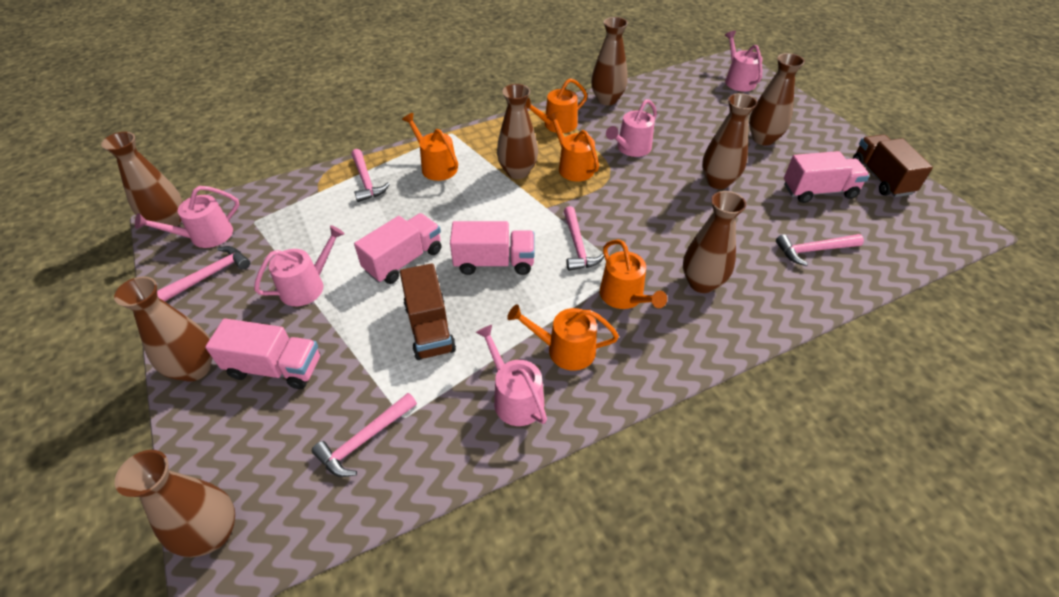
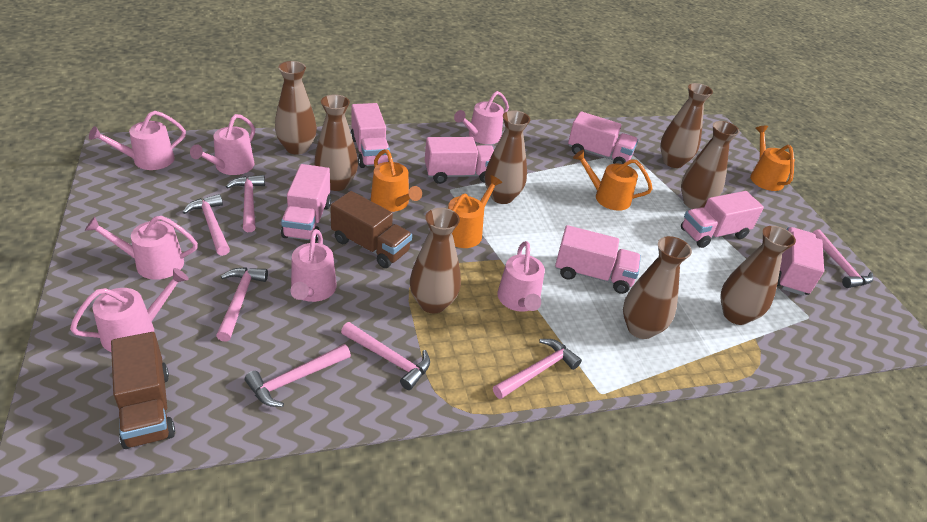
orange watering can: [402,113,458,181] [507,304,619,371] [526,78,587,133] [546,111,599,181] [600,239,667,309] = 5 -> [371,149,422,212] [448,175,502,248] [573,150,653,211] [750,125,795,191] = 4
pink hammer: [157,246,250,301] [312,393,417,477] [351,149,390,202] [564,206,604,271] [776,234,864,266] = 5 -> [183,194,230,256] [216,267,268,342] [226,175,265,232] [245,344,351,407] [341,322,430,390] [493,339,582,399] [812,229,873,288] = 7
pink truck: [205,318,320,389] [354,213,442,284] [450,221,535,275] [784,151,870,203] = 4 -> [281,164,331,242] [350,103,390,168] [425,137,494,184] [555,225,641,294] [568,111,638,164] [681,191,764,248] [777,227,824,296] = 7
pink watering can: [135,186,239,248] [254,225,345,306] [476,325,547,426] [606,99,657,157] [725,31,763,92] = 5 -> [70,268,189,352] [85,216,198,280] [89,111,186,170] [190,114,255,175] [291,229,337,302] [454,91,509,144] [497,241,545,312] = 7

